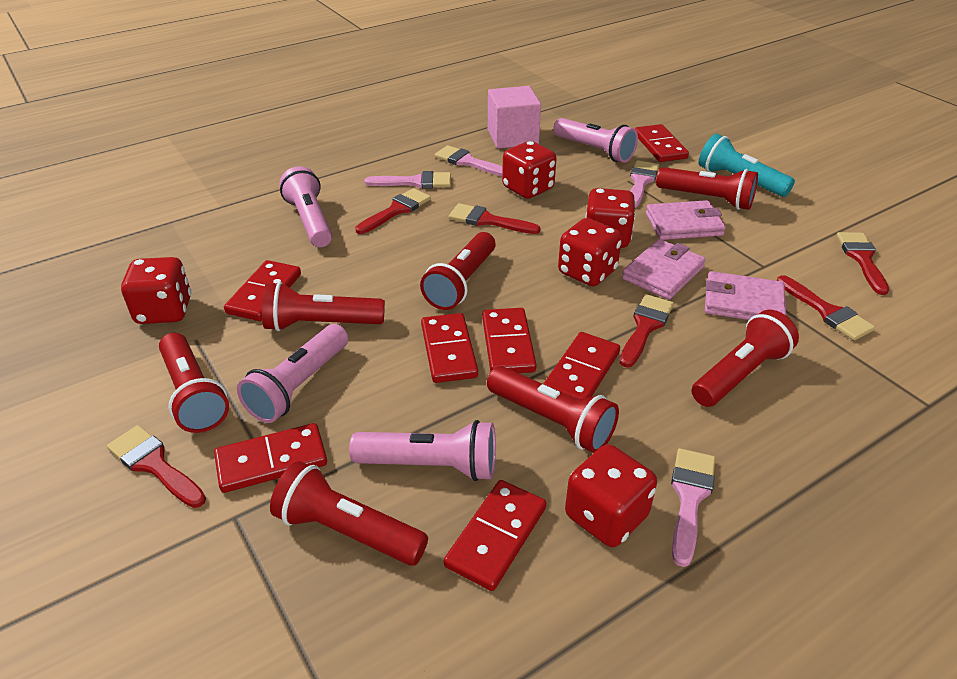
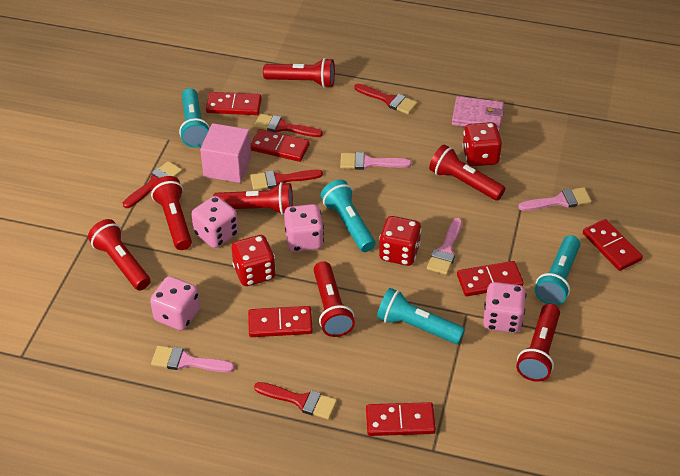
pink dice: none = 0 -> [150,276,200,331] [191,196,239,248] [284,204,324,252] [483,282,526,333] = 4
pink flashlight: [237,324,348,423] [279,166,332,247] [349,420,496,481] [553,118,638,163] = 4 -> none = 0
pink wallet: [622,239,706,300] [646,200,726,240] [705,271,786,320] = 3 -> [452,96,504,131] = 1
red brush: [107,425,206,508] [355,188,431,234] [449,203,541,234] [620,294,674,368] [777,275,875,340] [837,232,889,295] = 6 -> [123,161,182,208] [250,170,323,190] [254,114,323,137] [254,382,337,420] [354,84,417,114] = 5
red dice: [121,257,191,324] [502,141,557,199] [558,218,622,286] [565,444,657,547] [585,188,636,248] = 5 -> [232,235,276,286] [379,216,422,266] [462,122,502,166] = 3
red domino: [214,423,327,493] [224,260,301,321] [421,313,478,383] [444,480,546,591] [482,308,537,373] [543,332,620,399] [635,124,689,162] = 7 -> [206,92,262,115] [248,306,313,337] [251,129,310,162] [366,402,436,436] [457,261,524,296] [583,219,643,271] = 6
turquoise flashlight: [699,134,795,197] = 1 -> [179,88,210,148] [320,179,375,252] [377,288,465,344] [534,235,580,305] = 4

